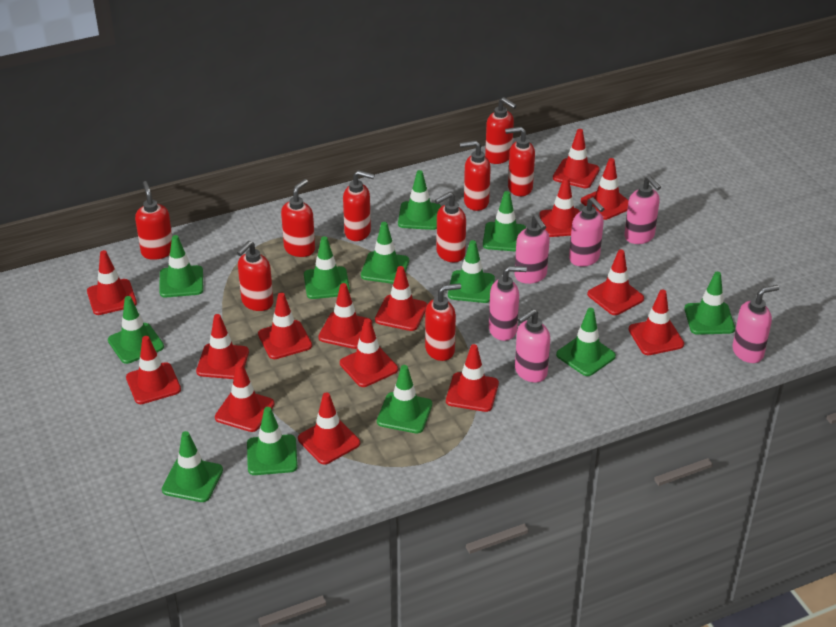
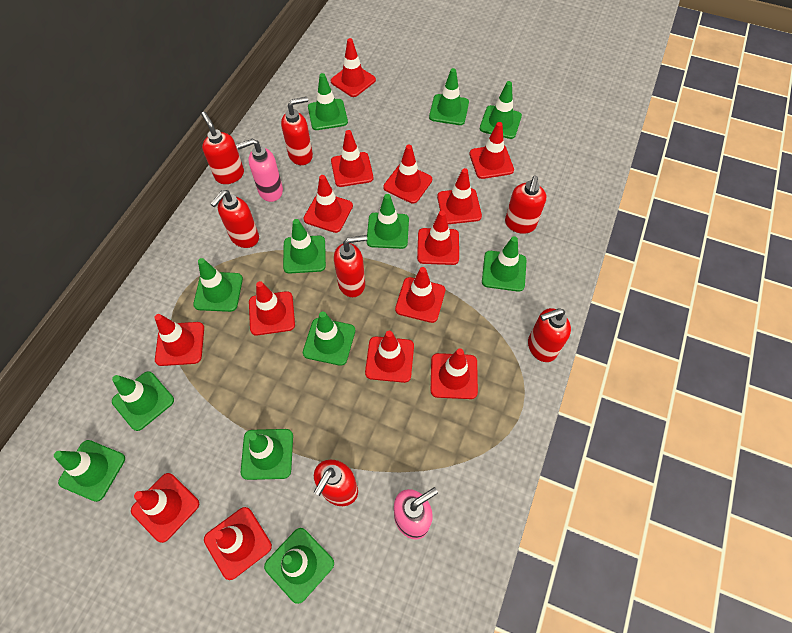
pink soap dispenser: [489,266,527,341] [515,214,550,284] [515,309,550,382] [569,197,604,266] [624,176,661,244] [732,285,779,363] = 6 -> [236,139,283,202] [394,487,438,539] = 2
red soap dispenser: [135,181,172,260] [237,241,273,311] [281,179,315,257] [343,170,375,241] [425,283,461,361] [435,192,466,262] [460,141,491,211] [485,97,517,164] [505,127,535,196] = 9 -> [201,112,244,184] [211,190,259,248] [281,97,313,165] [313,460,358,506] [334,235,367,297] [505,176,546,234] [528,308,571,362] = 7
red traffic cone: [87,250,137,315] [126,336,181,404] [196,314,249,379] [215,362,274,432] [258,293,312,359] [298,392,360,465] [318,283,372,349] [340,318,398,387] [375,266,427,331] [446,344,499,412] [540,177,580,237] [553,129,600,188] [581,158,629,220] [587,249,644,315] [628,289,684,355] = 15 -> [131,473,199,543] [155,314,204,366] [204,507,272,580] [249,281,295,335] [304,175,353,233] [331,38,376,97] [331,130,373,187] [365,331,414,383] [383,145,432,204] [395,267,445,323] [417,211,459,265] [431,349,478,399] [437,168,482,224] [469,122,514,179] = 14

